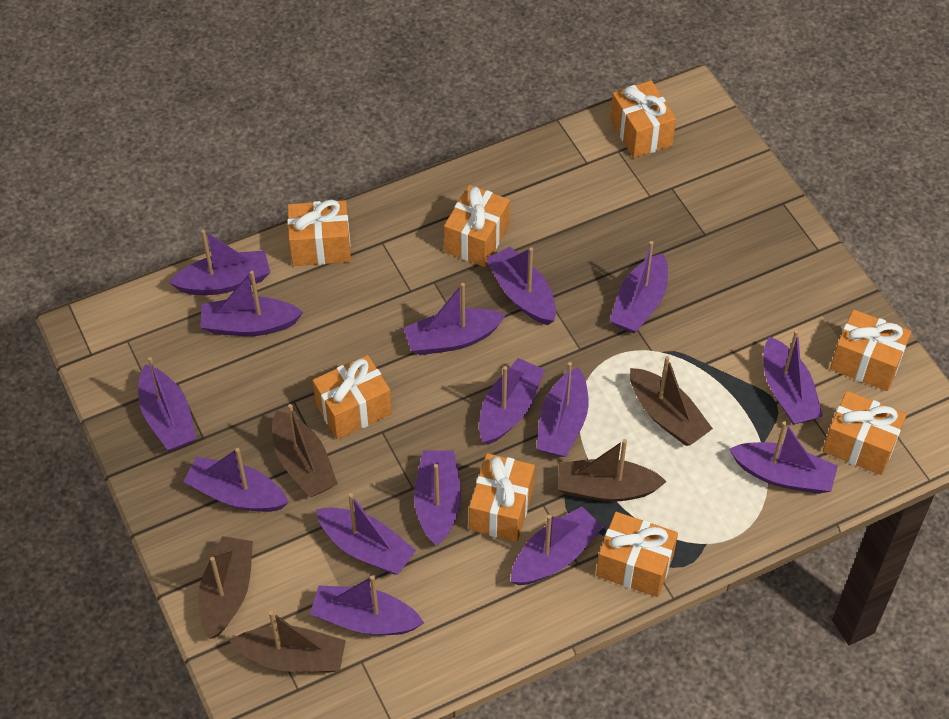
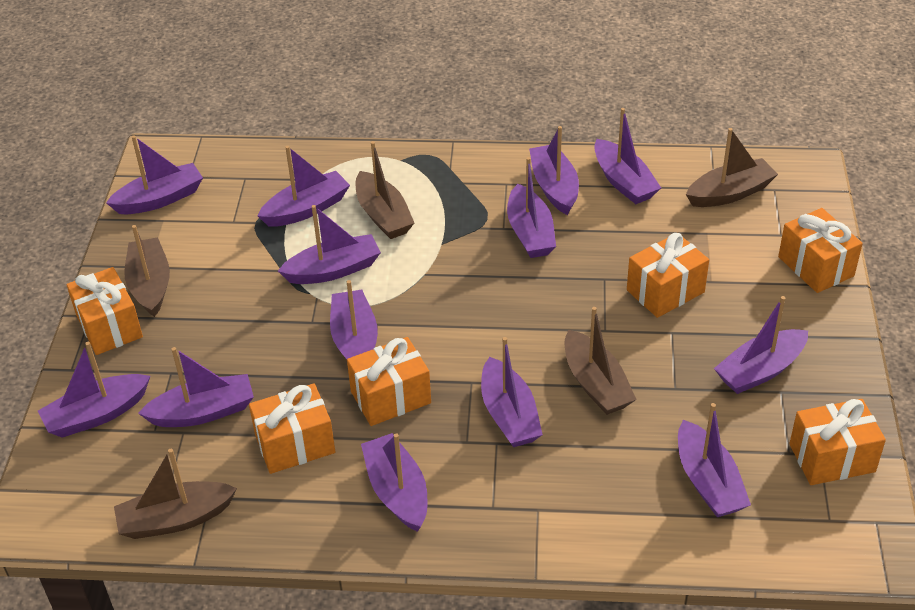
orange gift: [287,200,351,266] [312,355,392,440] [444,185,510,267] [469,453,535,542] [596,512,678,597] [610,80,676,158] [823,391,906,475] [830,309,911,391] = 8 -> [66,267,143,355] [249,383,335,474] [347,337,431,426] [627,233,709,318] [778,208,863,293] [789,399,886,485] = 6
purple boat: [138,357,196,451] [169,230,270,295] [183,448,289,512] [200,271,303,336] [310,575,424,635] [316,493,416,574] [404,283,506,355] [414,450,461,546] [479,358,545,445] [486,247,556,325] [511,506,603,585] [537,362,588,457] [610,241,668,333] [729,421,838,494] [764,330,823,425] = 15 -> [38,342,150,438] [106,135,203,214] [138,347,254,427] [258,146,350,227] [278,205,381,284] [330,280,378,359] [361,433,427,532] [481,337,543,447] [507,157,556,258] [529,126,579,215] [594,108,661,204] [678,403,751,517] [714,296,808,394] = 13

